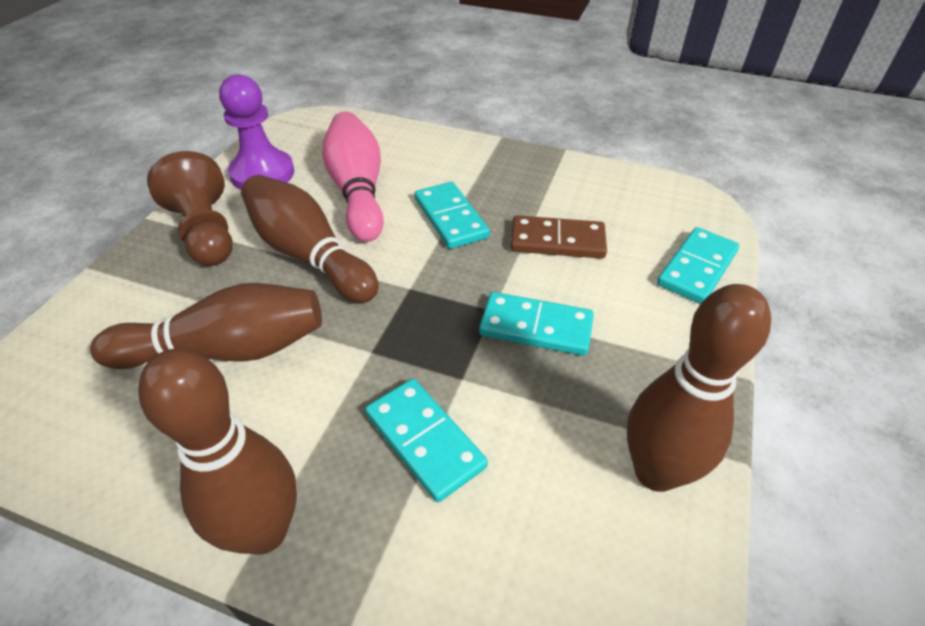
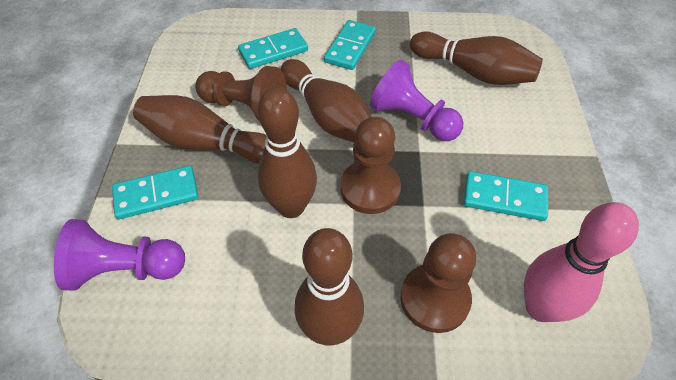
brown bowling pin: [90,283,322,369] [138,348,297,555] [241,175,379,303] [627,284,771,492] = 4 -> [133,95,266,164] [257,87,317,218] [281,59,372,143] [295,228,364,346] [410,31,543,85] = 5
brown domino: [511,215,607,259] = 1 -> none = 0
brown pawn: [147,151,232,266] = 1 -> [195,66,287,120] [340,117,401,214] [401,233,476,333] = 3
purple pawn: [219,74,294,190] = 1 -> [54,219,185,291] [370,60,464,141] = 2

